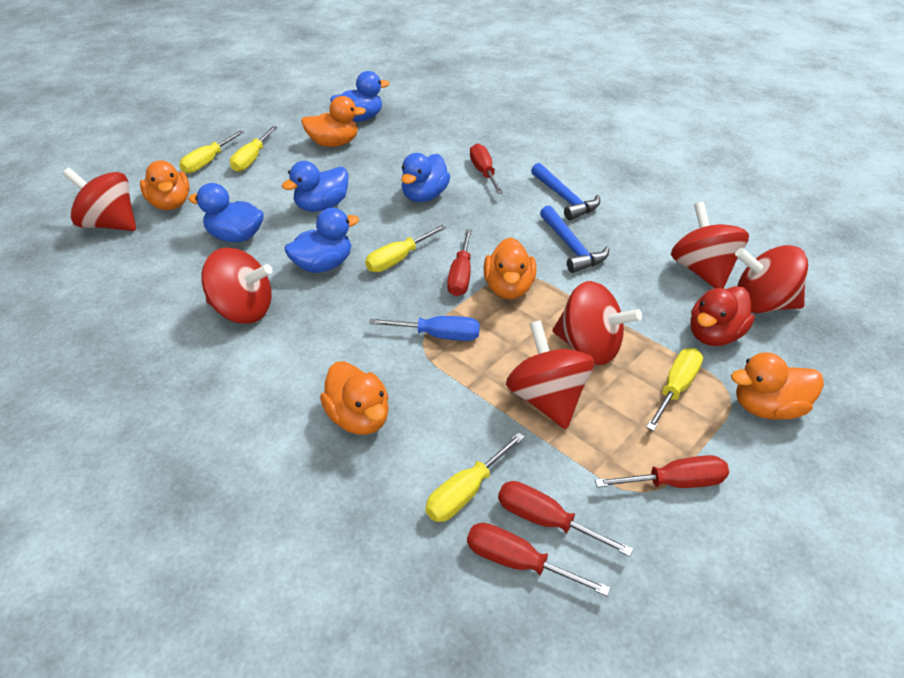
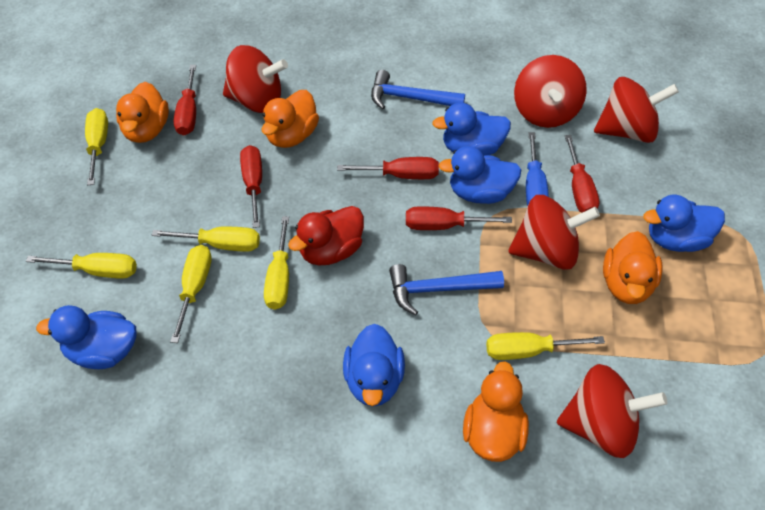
orange duck: [140,160,190,210] [301,96,366,147] [320,361,389,435] [483,237,536,299] [731,353,824,420] = 5 -> [116,82,169,143] [261,90,319,148] [463,361,529,462] [603,231,663,304] = 4
red spinning top: [63,168,136,231] [201,247,273,324] [506,320,594,429] [553,281,642,365] [671,202,749,289] [735,245,808,313] = 6 -> [223,45,288,113] [508,195,600,270] [514,55,587,128] [557,364,667,458] [594,77,679,143] = 5
yellow screwdriver: [179,131,244,174] [230,126,277,172] [365,225,446,272] [425,432,525,522] [646,348,703,431] = 5 -> [26,253,137,279] [85,108,108,185] [152,227,260,252] [170,245,212,343] [264,216,289,310] [486,332,605,360] = 6

